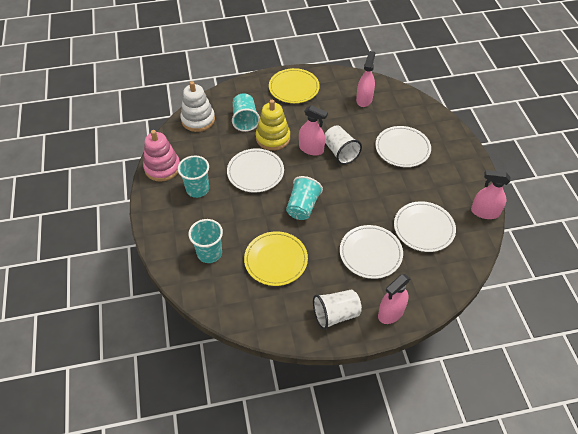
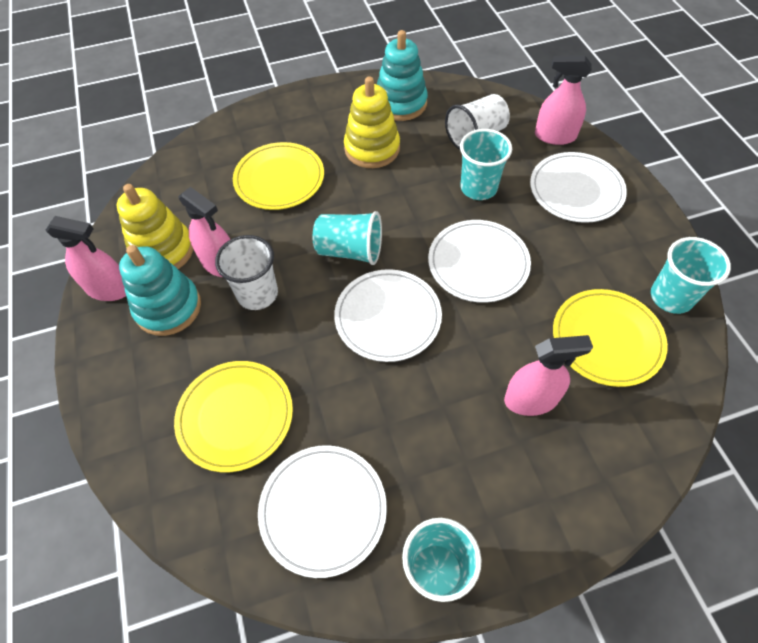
pink stacking toy: [143,130,180,182] = 1 -> none = 0
turquoise stacking toy: none = 0 -> [119,245,201,336] [377,30,428,121] = 2
white stacking toy: [180,81,215,132] = 1 -> none = 0
yellow plate: [244,231,308,286] [269,68,320,103] = 2 -> [174,361,293,472] [233,142,324,210] [553,289,668,387] = 3
yellow stacking toy: [256,100,290,151] = 1 -> [117,184,193,269] [344,76,400,168] = 2

